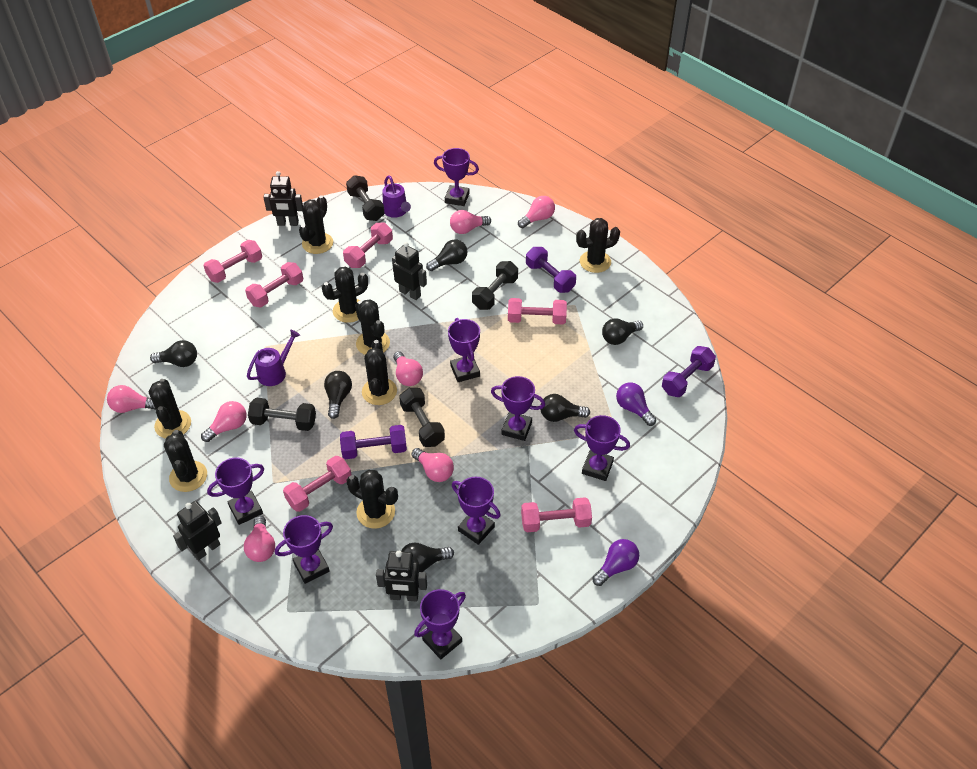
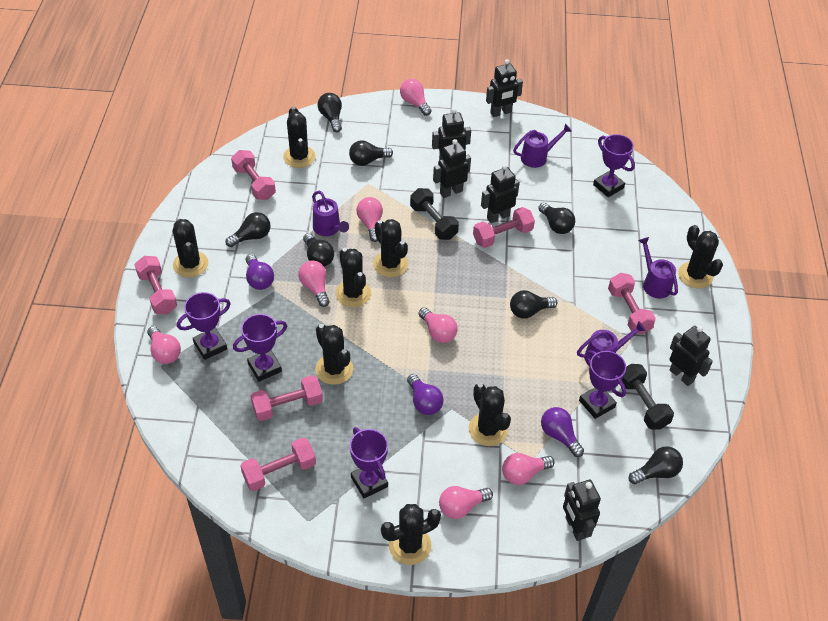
black dumbbell: [248,398,316,431] [346,175,385,221] [399,388,445,447] [472,261,518,310] = 4 -> [410,188,459,240] [622,364,674,430] = 2
black light bulb: [150,340,197,367] [324,371,352,419] [401,543,454,572] [426,239,467,271] [540,394,590,422] [602,318,643,345] = 6 -> [225,212,271,247] [303,233,334,267] [317,93,342,132] [349,140,393,166] [510,290,558,319] [538,203,575,234] [629,446,683,484] = 7
black robot: [173,501,222,560] [263,171,303,226] [376,551,427,602] [392,242,427,300] = 4 -> [432,108,471,160] [433,139,471,198] [481,164,520,223] [486,59,523,117] [563,480,601,541] [670,326,713,386] = 6
purple dumbbell: [340,425,407,459] [526,247,576,293] [662,346,716,397] = 3 -> none = 0
purple light bulb: [592,539,639,586] [616,382,656,426] = 2 -> [246,254,274,290] [407,374,444,415] [541,407,584,457] = 3
purple trophy: [207,458,264,525] [275,515,333,584] [414,589,466,659] [434,148,479,206] [448,318,480,382] [452,477,501,545] [491,376,545,441] [574,415,630,481] = 8 -> [177,292,231,360] [233,314,287,382] [350,427,388,499] [579,350,626,419] [593,134,635,197] = 5
purple watering can: [247,330,300,386] [382,176,411,218] = 2 -> [312,191,349,236] [513,124,572,168] [577,321,646,366] [638,237,678,299] = 4

